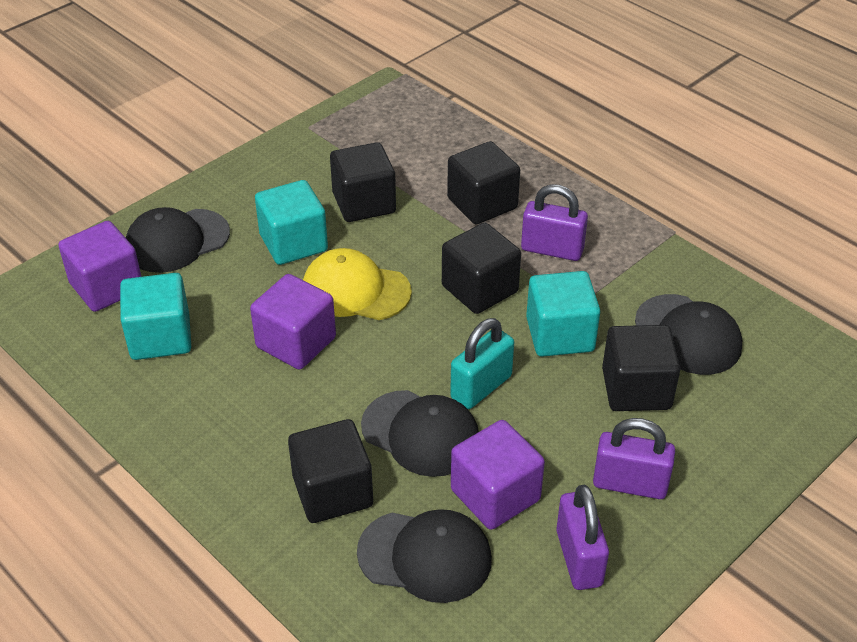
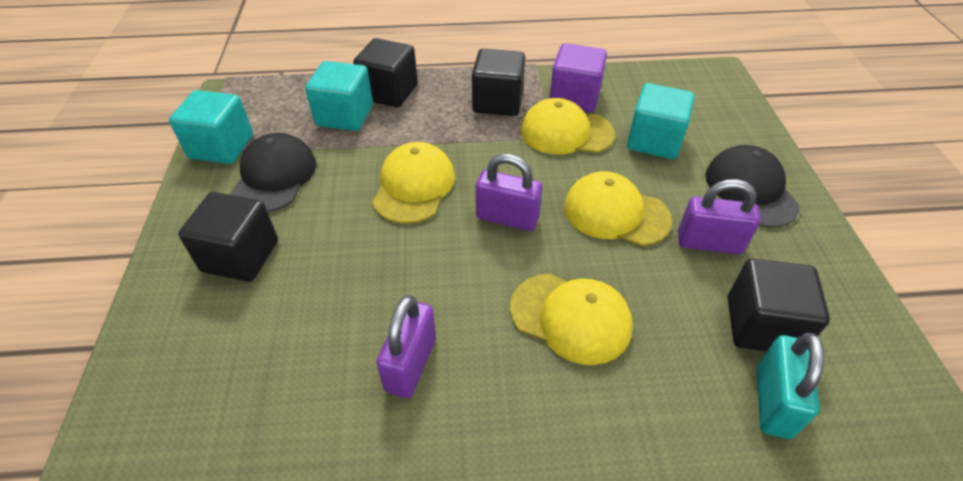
black cap: [126,207,230,273] [357,509,492,603] [361,390,479,477] [635,294,742,375] = 4 -> [230,133,316,212] [705,145,800,228] = 2
black cube: [288,419,373,523] [330,142,396,222] [442,223,521,314] [447,141,520,224] [602,325,680,411] = 5 -> [178,192,278,282] [353,38,418,107] [472,49,525,116] [728,259,830,352] = 4
purple cube: [58,221,141,312] [250,274,336,370] [451,420,545,530] = 3 -> [549,43,607,112] = 1
yellow cap: [303,248,412,320] = 1 -> [372,142,455,224] [510,273,633,365] [521,98,615,155] [564,171,672,246] = 4

